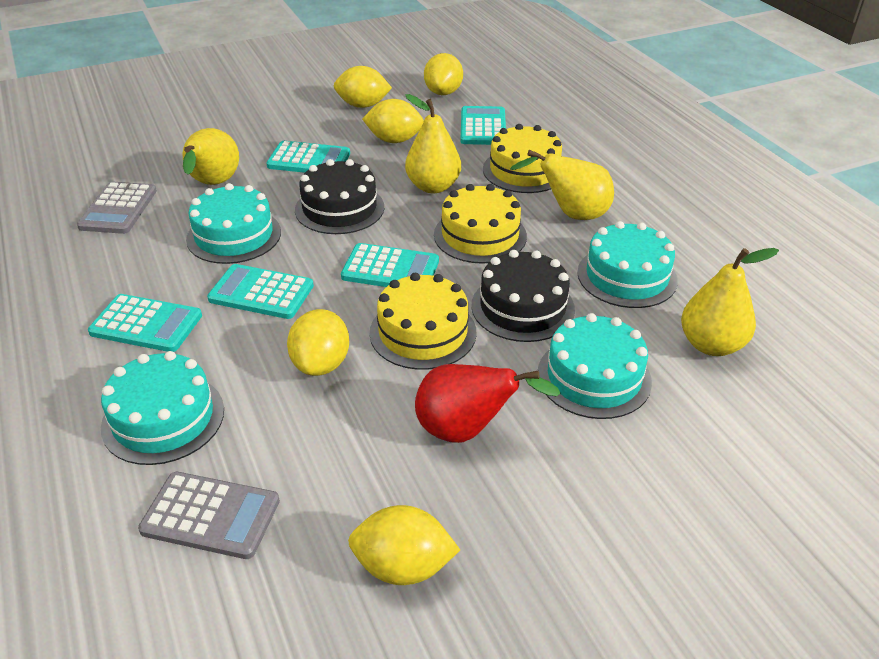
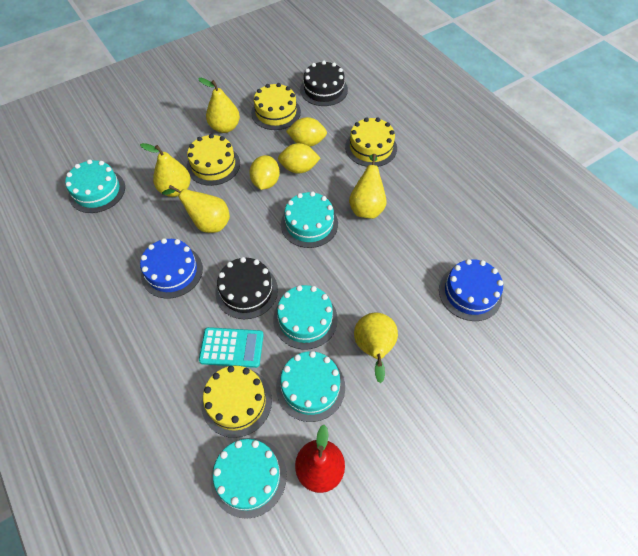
blue cake: none = 0 -> [140,238,203,299] [439,259,503,321] = 2
grey calculator: [77,182,157,234] [138,472,280,559] = 2 -> none = 0
turquoise cake: [101,351,224,465] [186,183,281,264] [538,313,652,419] [577,221,678,308] = 4 -> [65,160,125,213] [211,438,287,519] [273,285,338,350] [276,351,345,422] [281,191,338,248] = 5
turquoise calculator: [88,294,202,352] [207,264,314,319] [266,141,350,173] [341,243,439,287] [460,106,506,145] = 5 -> [199,327,264,368] = 1
yellow cake: [369,273,477,370] [434,184,527,264] [483,124,562,193] = 3 -> [187,134,240,186] [201,366,272,438] [251,83,301,130] [345,117,397,167] = 4
yellow lemon: [287,309,349,376] [334,66,392,108] [348,505,460,585] [362,99,424,143] [424,53,463,95] = 5 -> [249,155,280,190] [278,143,321,174] [286,117,327,147] = 3
yellow pear: [182,128,239,185] [405,94,461,193] [510,150,614,220] [681,248,779,356] = 4 -> [140,143,191,197] [162,185,230,233] [198,78,240,133] [349,154,387,219] [354,313,398,383] = 5

